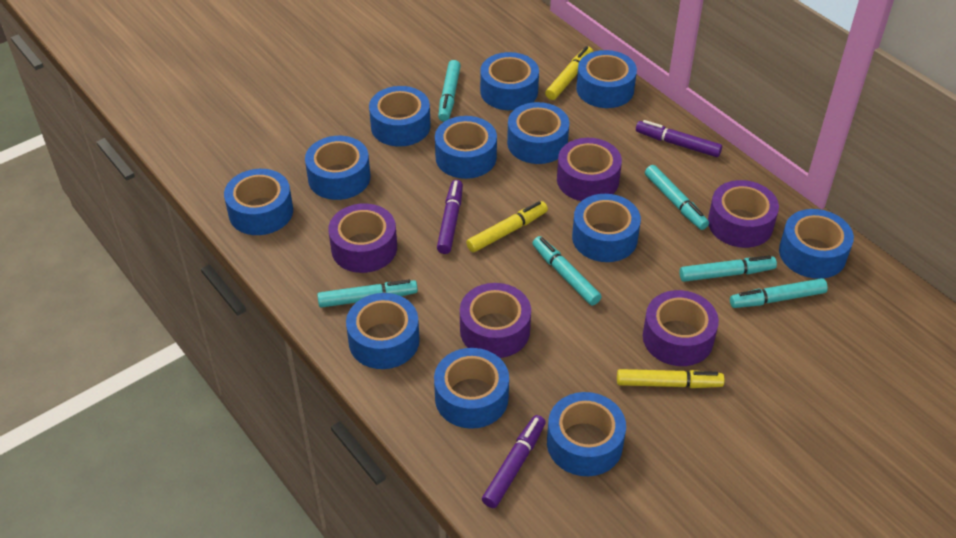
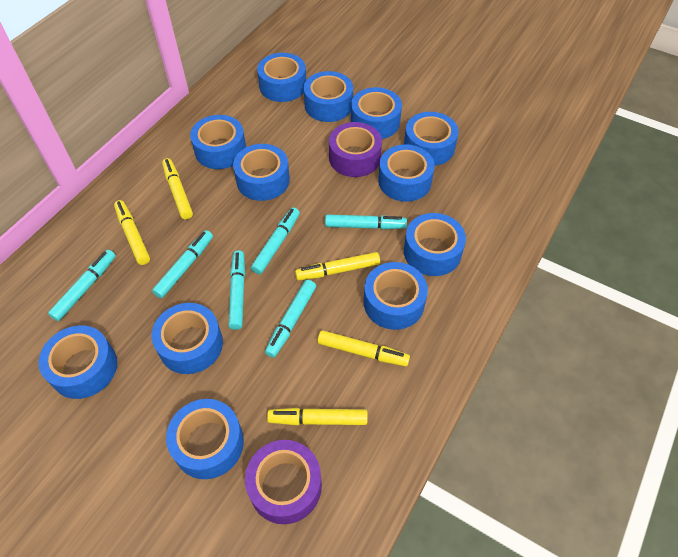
purple marker: [437,180,463,254] [482,415,546,508] [636,120,722,157] = 3 -> none = 0
purple tape: [328,203,397,273] [460,283,531,358] [557,138,622,201] [643,290,719,366] [708,180,779,248] = 5 -> [245,440,322,524] [329,122,382,177] = 2
yellow marker: [466,201,548,253] [545,46,593,100] [617,369,725,388] = 3 -> [114,200,150,265] [162,158,193,219] [267,408,368,425] [295,252,380,280] [317,330,410,366] = 5

